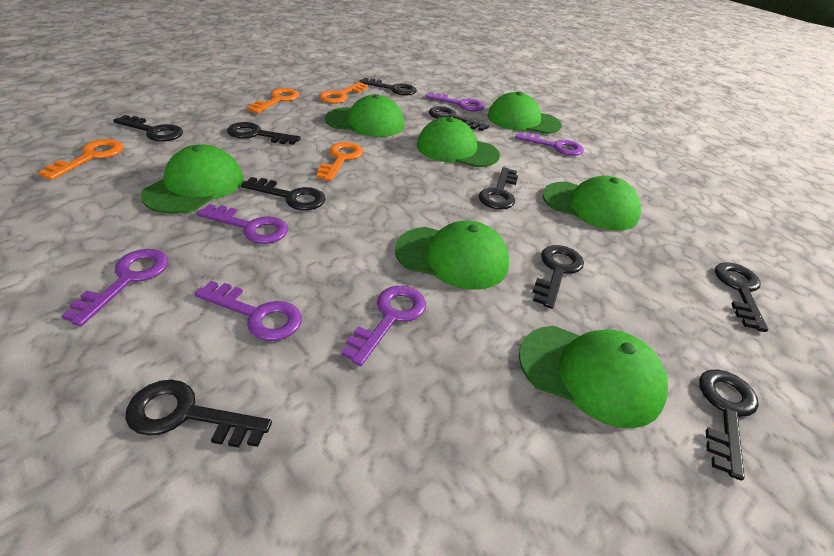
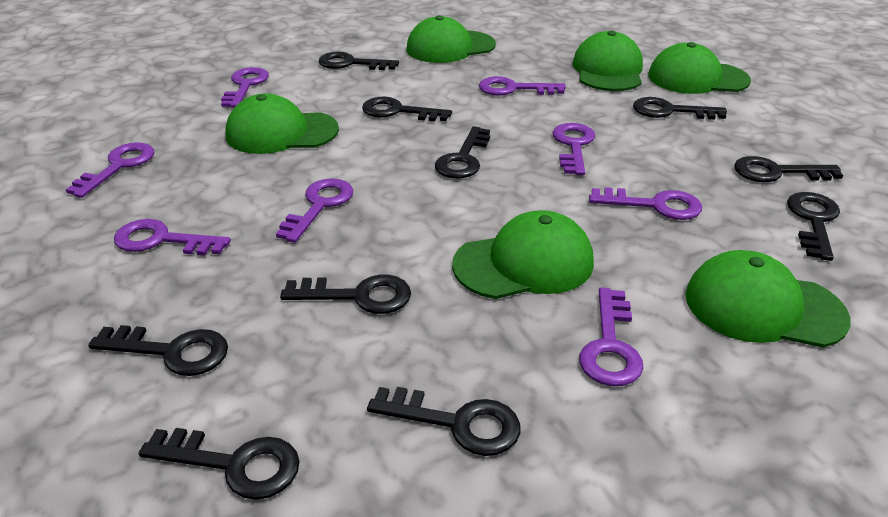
green cap: [141,144,243,214] [325,94,404,137] [395,221,509,290] [417,117,500,167] [488,92,562,134] [519,326,668,428] [542,176,641,231] = 7 -> [225,93,339,154] [406,15,496,63] [452,210,594,299] [573,31,643,91] [648,42,751,94] [686,250,850,348] = 6
orange key: [38,139,123,180] [247,88,299,114] [317,142,363,181] [319,82,368,104] = 4 -> none = 0
purple key: [61,249,168,326] [194,281,302,341] [197,204,288,244] [342,286,426,366] [425,92,485,112] [515,131,584,156] = 6 -> [66,142,154,198] [114,219,231,255] [221,67,269,108] [276,178,353,243] [479,76,566,96] [553,123,595,175] [579,288,644,386] [589,187,702,220] = 8

